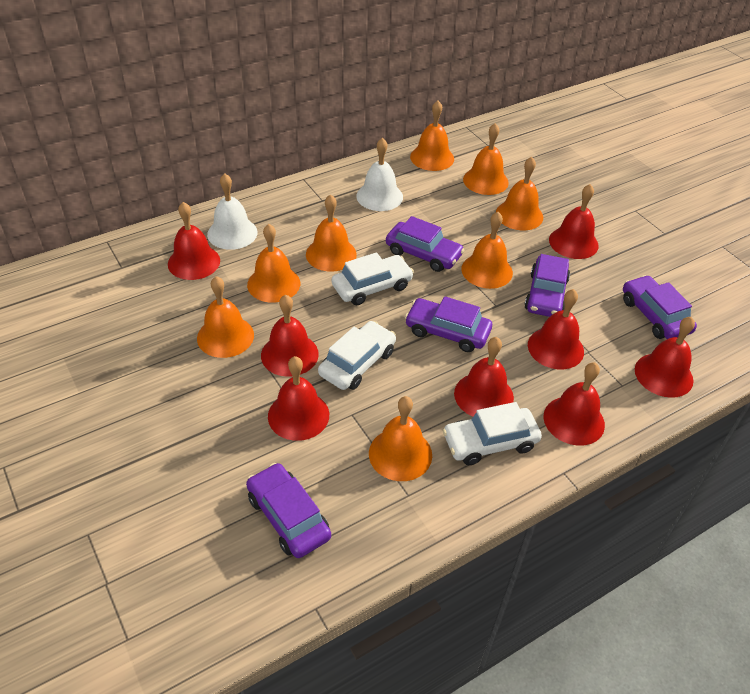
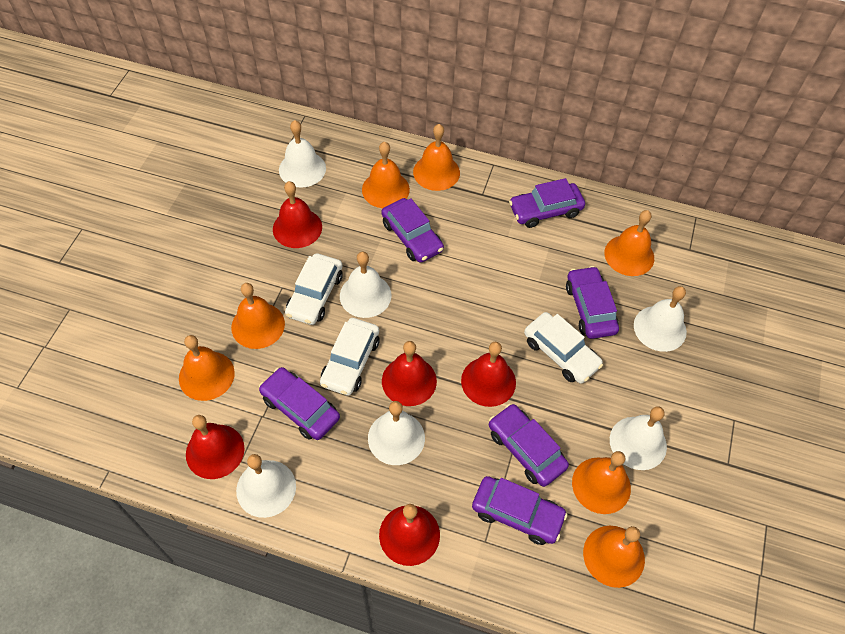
orange bell: [197,276,254,358] [247,224,300,303] [306,194,357,272] [369,396,432,481] [410,101,454,171] [461,212,513,289] [463,123,509,195] [496,157,543,230] = 8 -> [179,335,235,401] [231,283,285,349] [362,142,410,208] [413,124,460,191] [572,451,631,514] [583,526,645,588] [604,210,654,276] = 7
purple car: [246,463,331,558] [386,216,464,272] [405,296,492,352] [524,254,570,317] [623,275,697,339] = 5 -> [259,367,340,440] [381,198,444,263] [472,476,568,545] [489,404,569,487] [509,178,585,228] [566,266,619,339] = 6
red bell: [168,202,220,280] [261,294,319,377] [268,356,329,441] [454,337,514,416] [528,289,584,369] [544,362,605,446] [549,184,599,259] [635,317,695,398] = 8 -> [186,415,244,479] [273,181,322,248] [379,504,440,566] [382,341,437,406] [461,342,516,407] = 5
white bell: [207,173,258,250] [356,138,403,211] = 2 -> [236,454,296,518] [279,120,326,188] [340,252,392,318] [368,401,425,465] [610,406,667,470] [634,286,687,352] = 6

